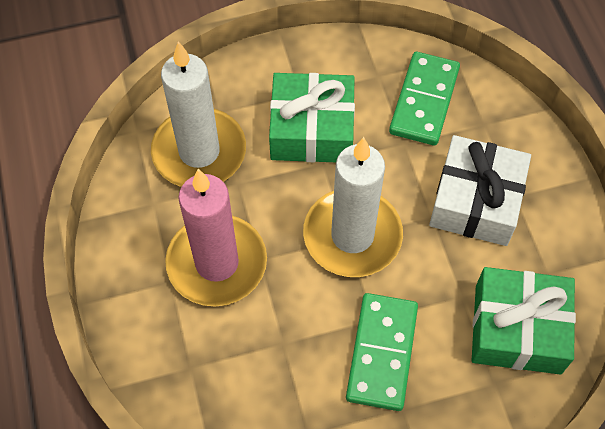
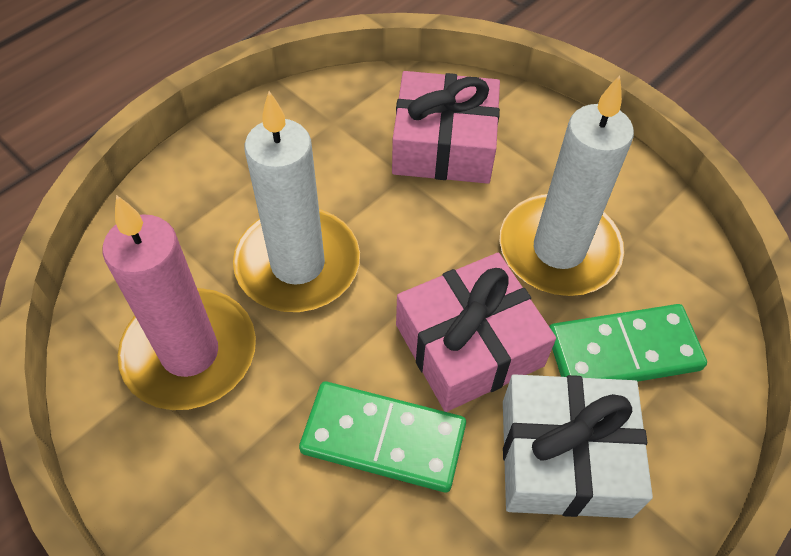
green gift: [269,73,355,162] [472,267,576,374] = 2 -> none = 0
pink gift: none = 0 -> [392,71,500,184] [396,253,556,412] = 2

